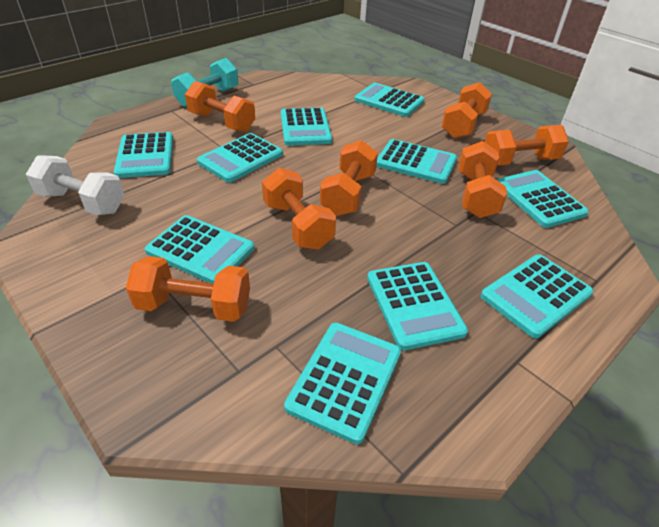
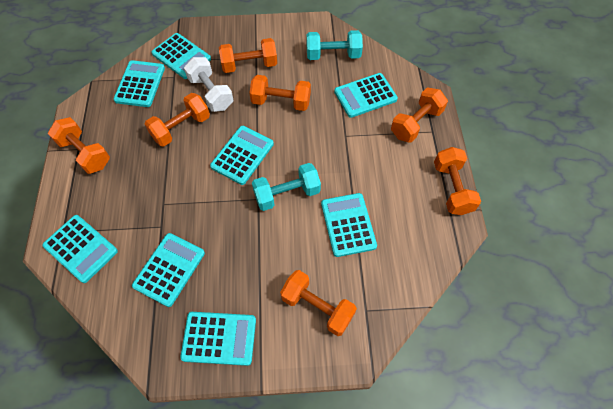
turquoise calculator: [114,132,173,178] [145,215,254,284] [197,133,283,183] [281,107,332,146] [284,323,401,444] [354,83,425,117] [367,262,468,350] [376,139,457,184] [481,254,594,338] [497,170,589,228] = 10 -> [42,215,118,283] [113,60,165,107] [132,233,205,307] [151,33,211,79] [180,312,256,366] [210,126,274,185] [321,193,377,257] [334,73,398,118] = 8
turquoise dumbbell: [171,58,238,108] = 1 -> [252,163,321,211] [306,30,363,60] = 2

